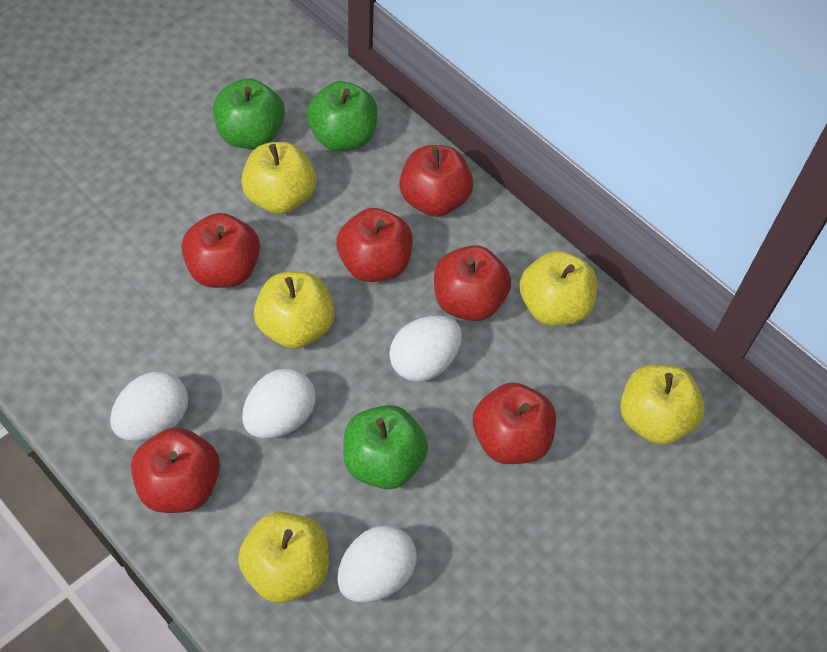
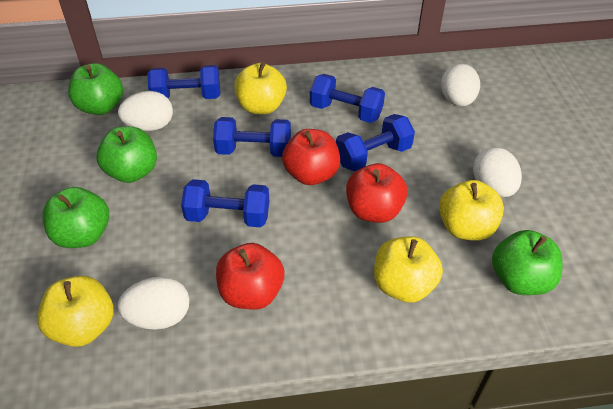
blue dumbbell: none = 0 -> [148,65,220,99] [181,179,269,228] [213,117,291,157] [310,74,385,123] [336,114,415,171] = 5
green apple: [213,78,285,149] [307,81,378,151] [343,405,428,489] = 3 -> [42,187,109,248] [68,63,123,115] [96,126,157,183] [492,230,563,295] = 4
red apple: [131,427,220,513] [181,213,260,288] [336,208,413,282] [399,145,473,217] [434,245,511,321] [473,382,556,464] = 6 -> [216,243,284,310] [282,129,340,185] [346,163,408,223] = 3
yellow apple: [238,512,329,603] [241,142,316,214] [254,272,335,349] [520,251,597,326] [620,364,705,445] = 5 -> [37,276,113,347] [234,62,287,114] [374,236,443,303] [439,180,504,241] = 4

